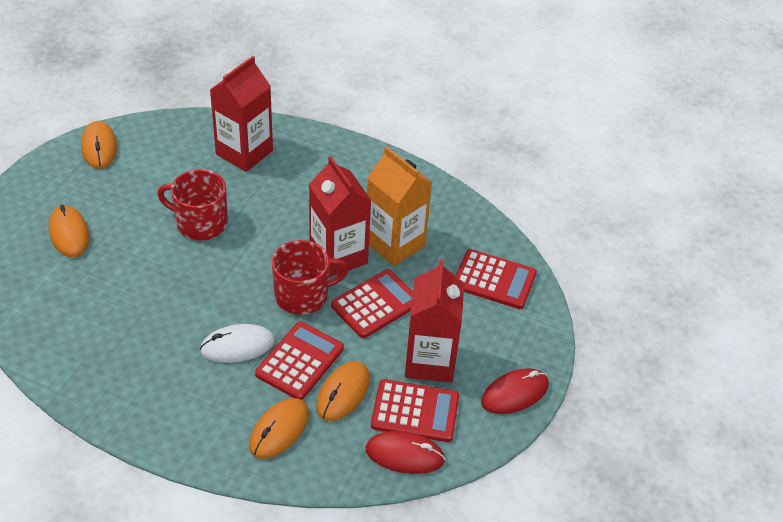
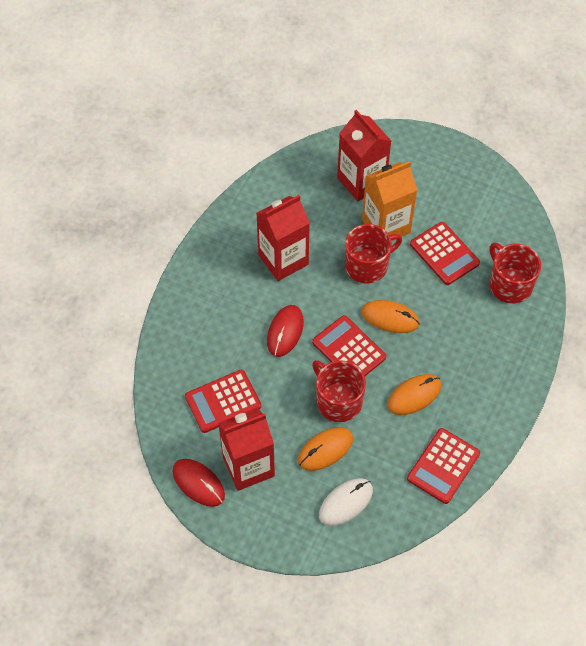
orange mouse: [49,205,89,257] [81,121,117,169] [249,398,309,459] [316,361,370,421] = 4 -> [298,427,353,471] [361,300,420,333] [387,374,441,415] = 3
red mug: [158,169,228,240] [272,240,349,315] = 2 -> [312,360,366,422] [345,224,402,284] [489,243,541,304] = 3

